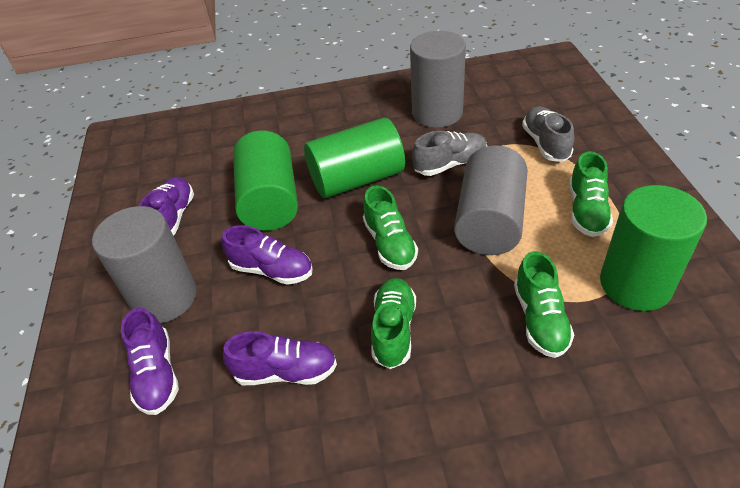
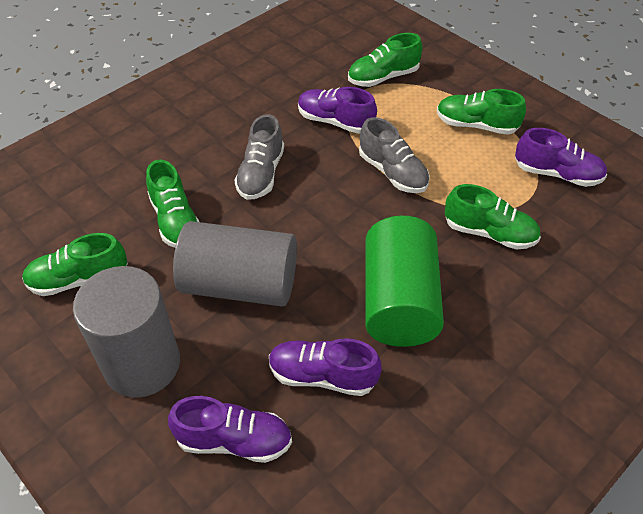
green cylinder: [233,131,298,231] [304,117,405,198] [600,185,707,311] = 3 -> [365,216,444,347] = 1
green shoe: [363,186,418,270] [371,278,416,369] [514,251,574,358] [569,151,613,237] = 4 -> [22,233,128,296] [146,159,199,248] [348,33,422,87] [437,89,526,135] [445,184,541,250] = 5
grey cylinder: [92,206,197,323] [410,31,466,128] [454,145,528,255] = 3 -> [73,266,180,398] [173,221,297,307] = 2

